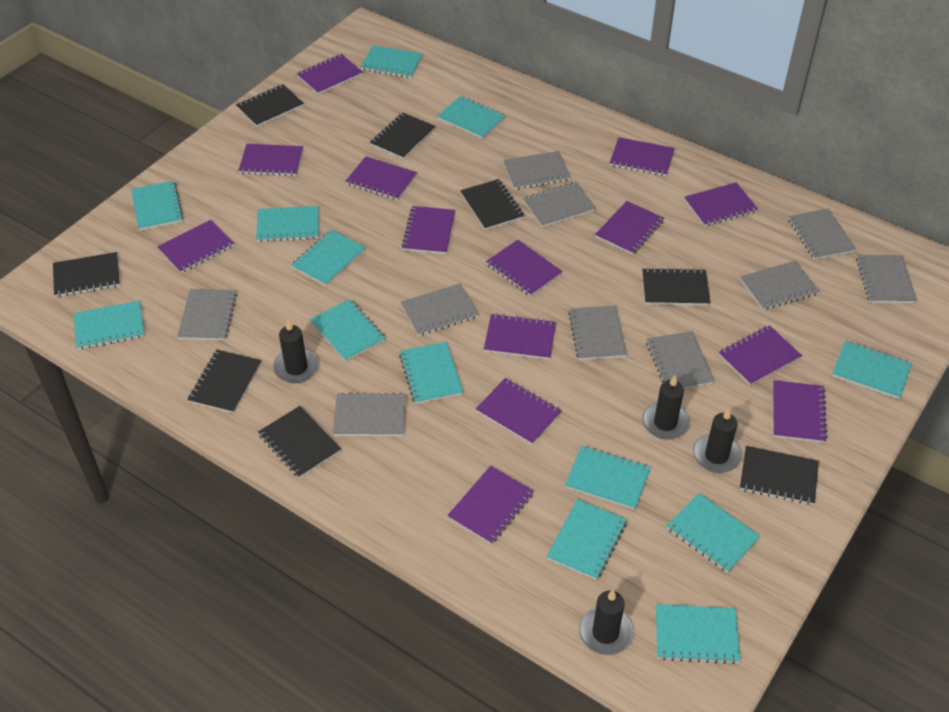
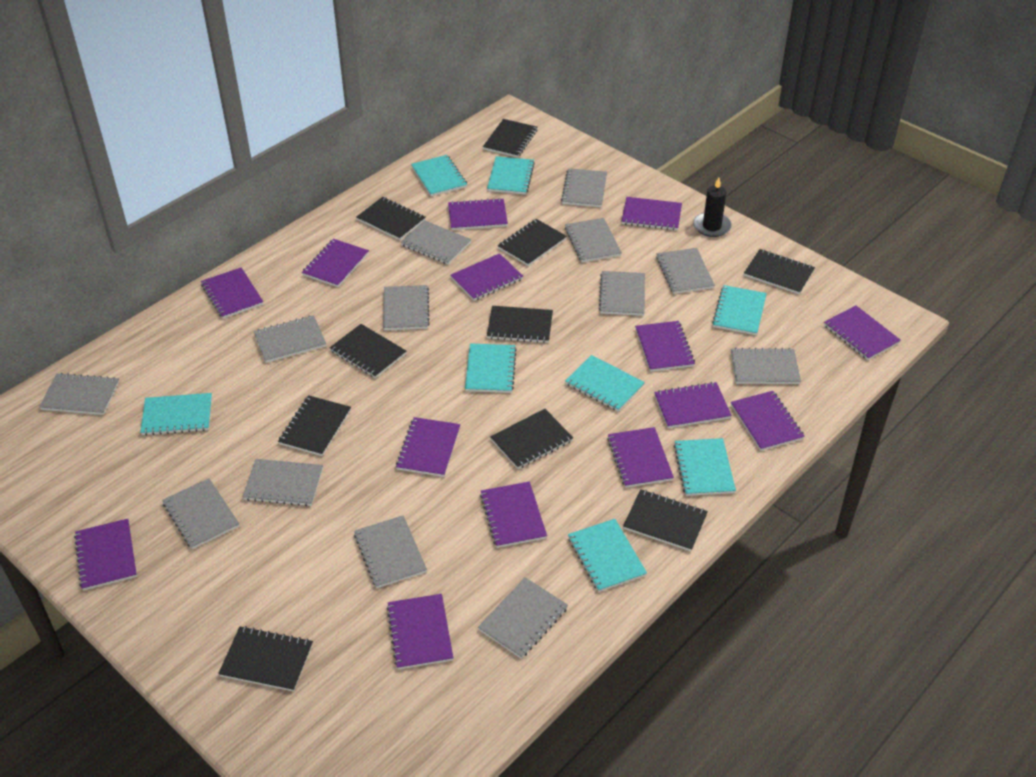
black candle: [273,320,319,383] [579,590,633,655] [642,375,690,439] [693,408,742,473] = 4 -> [693,177,732,237] = 1
black notebook: [53,252,120,297] [187,350,261,413] [236,84,304,127] [258,406,341,478] [370,112,436,159] [460,179,524,230] [642,268,710,306] [740,446,819,505] = 8 -> [218,626,313,692] [278,395,351,456] [329,324,406,378] [357,197,426,240] [483,119,538,158] [487,306,553,343] [490,409,573,469] [498,219,567,266] [623,489,708,551] [744,249,815,294] = 10
grey notebook: [177,289,237,341] [333,392,406,436] [401,283,479,336] [503,151,571,190] [523,182,596,227] [568,305,627,360] [646,331,715,389] [740,261,819,310] [788,209,856,260] [856,255,917,303] = 10 -> [39,373,119,415] [162,478,239,549] [242,459,323,506] [254,315,326,363] [354,515,427,588] [383,285,430,330] [400,220,472,264] [478,577,568,659] [561,168,607,207] [565,218,622,262] [599,271,645,316] [656,248,715,294] [731,348,801,384] = 13
turquoise notebook: [74,301,144,350] [131,181,183,231] [256,206,319,242] [291,230,366,286] [310,299,385,362] [361,45,423,78] [399,342,463,404] [437,96,505,139] [546,499,627,580] [565,446,651,510] [656,604,740,664] [667,493,761,573] [832,341,912,399] = 13 -> [140,393,212,436] [411,155,467,196] [465,343,517,393] [487,156,535,195] [565,355,645,412] [568,519,647,592] [674,438,736,496] [712,285,767,335] = 8

